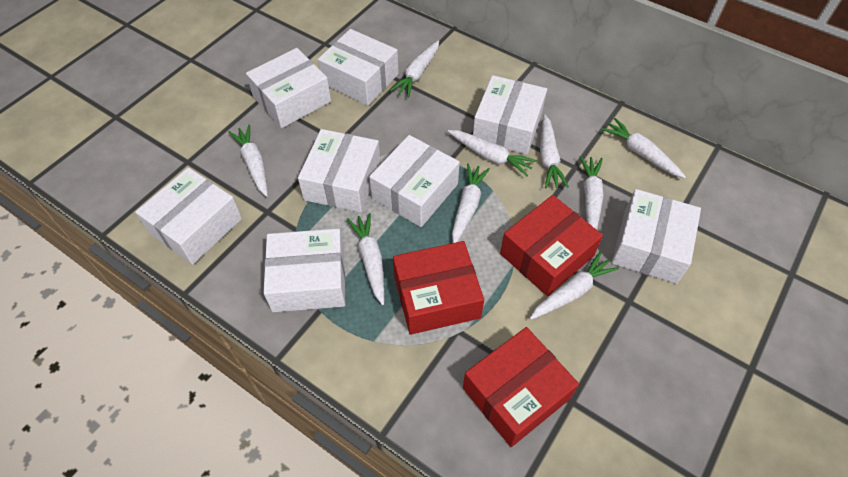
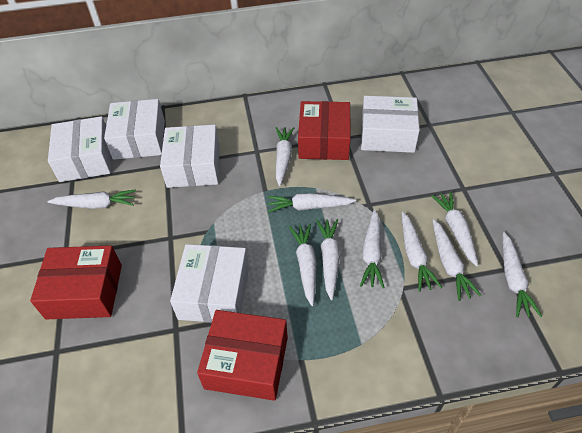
white box: [135,168,242,265] [246,48,331,128] [263,229,345,312] [298,129,381,213] [318,29,399,105] [369,135,460,227] [473,75,547,155] [611,189,701,284] = 8 -> [48,116,111,182] [104,99,165,160] [160,125,220,188] [170,244,249,323] [361,96,419,153] = 5
white carrot: [228,124,268,197] [347,213,384,305] [390,40,439,98] [448,130,537,176] [452,163,490,243] [530,251,619,320] [540,114,569,188] [580,156,604,230] [601,118,686,178] = 9 -> [48,189,136,209] [267,193,356,213] [276,127,294,186] [289,224,316,306] [316,219,340,300] [360,209,385,288] [402,212,442,292] [431,192,478,267] [433,219,482,301] [503,232,542,317] = 10

